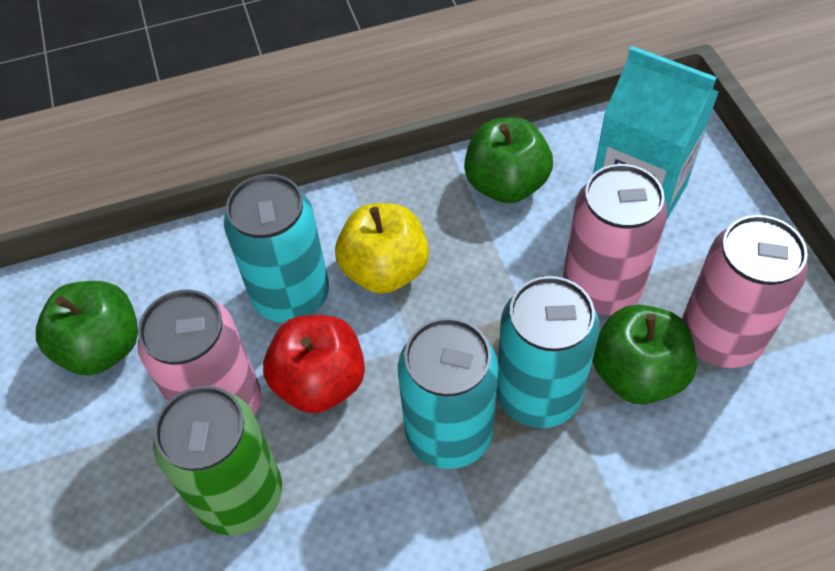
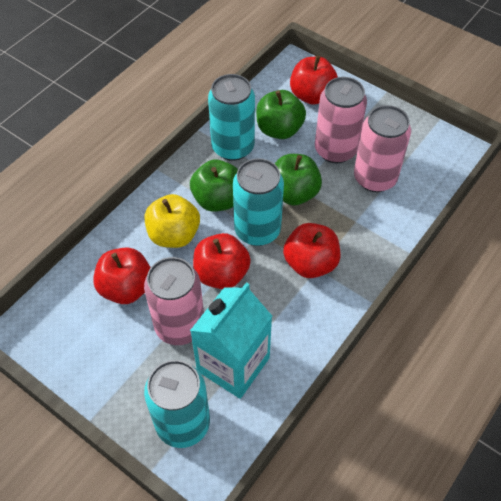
green can: [153,385,282,535] = 1 -> none = 0
red apple: [263,315,365,413] = 1 -> [93,247,151,304] [193,233,251,289] [283,223,340,278] [290,56,338,105] = 4

